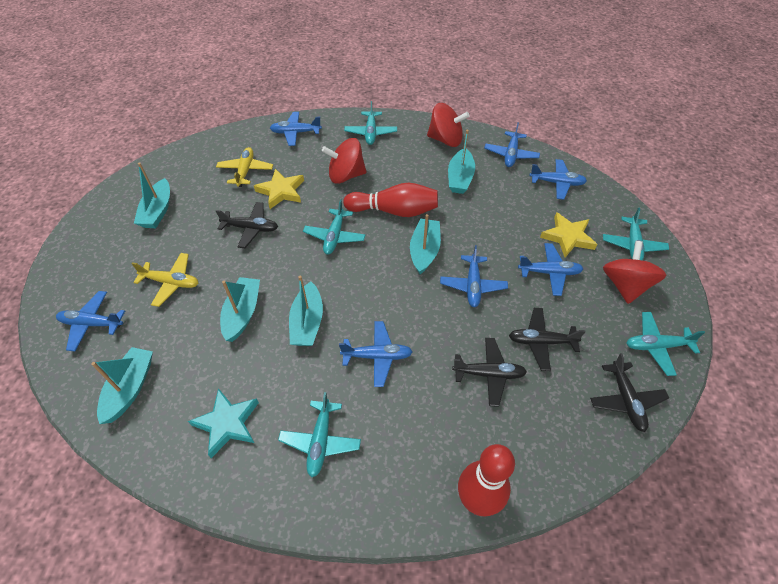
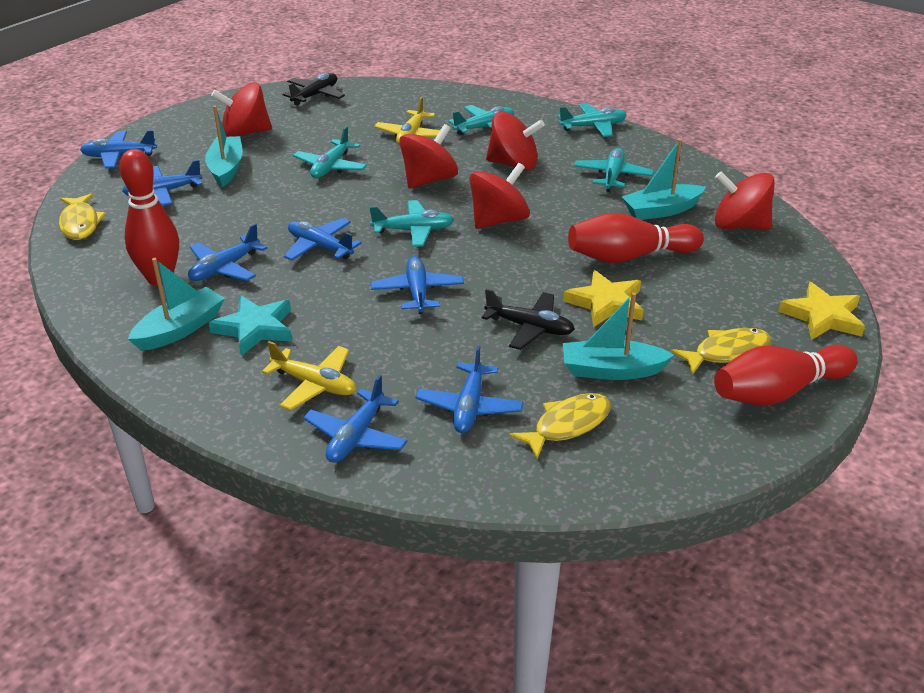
black plane: [216,202,278,248] [452,338,527,407] [509,308,586,371] [590,353,669,432] = 4 -> [282,73,345,106] [481,289,575,350] = 2
red bowling pin: [343,183,438,217] [458,444,515,517] = 2 -> [119,149,179,286] [568,213,704,263] [714,345,858,405] = 3
red spinning top: [322,138,367,184] [427,103,470,147] [603,241,666,304] = 3 -> [211,82,272,137] [399,124,458,188] [469,163,530,229] [486,112,545,171] [715,171,775,229] = 5
turquoise boat: [91,347,153,424] [134,163,170,228] [220,277,260,342] [289,275,323,346] [410,214,441,274] [448,130,475,194] = 6 -> [128,258,225,351] [205,106,243,187] [563,292,674,380] [622,139,706,220] = 4
yellow fish: none = 0 -> [59,193,106,240] [509,393,611,459] [671,328,772,374] = 3

